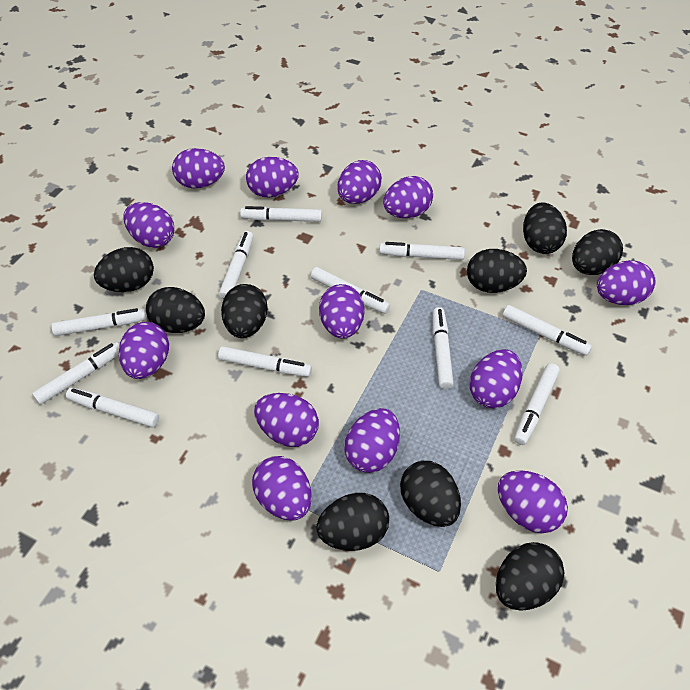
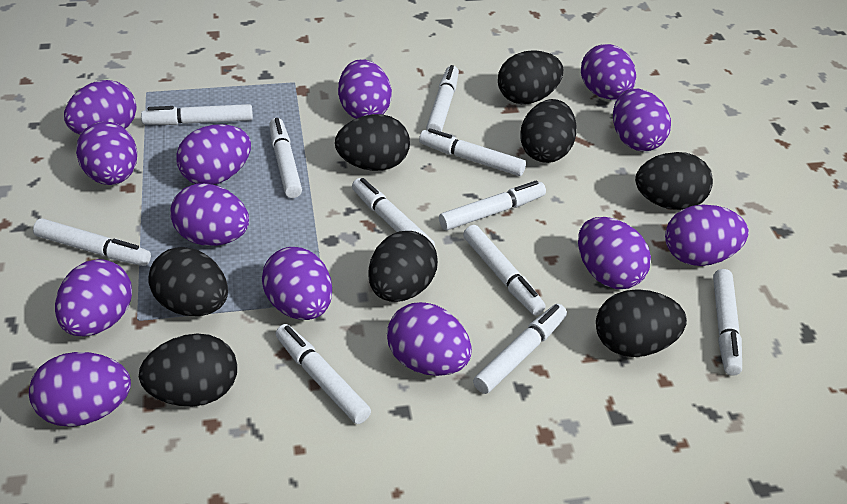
black egg: [94,247,154,292] [146,287,205,333] [221,284,268,338] [316,493,389,551] [400,461,461,527] [467,249,527,293] [496,542,565,611] [523,202,567,254] [572,229,623,275] = 9 -> [139,333,237,406] [149,247,228,316] [335,114,410,171] [368,231,438,302] [498,50,563,104] [520,99,577,163] [596,289,687,357] [635,152,713,210] = 8

